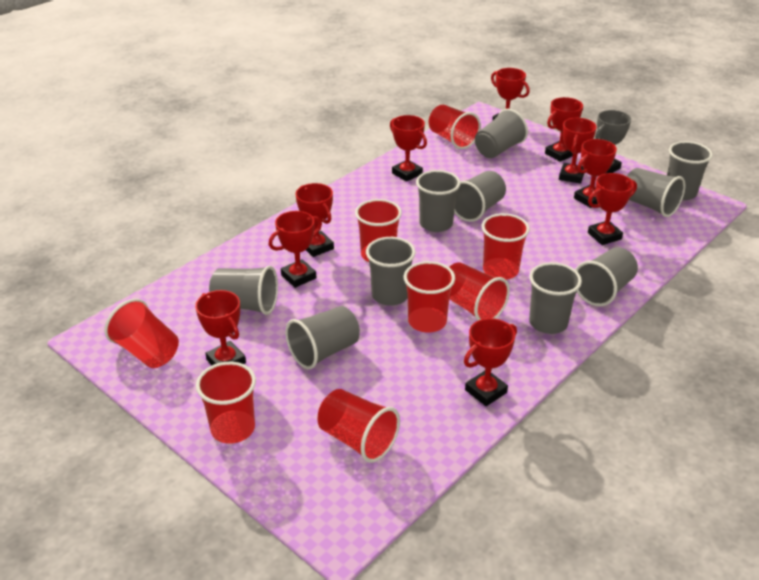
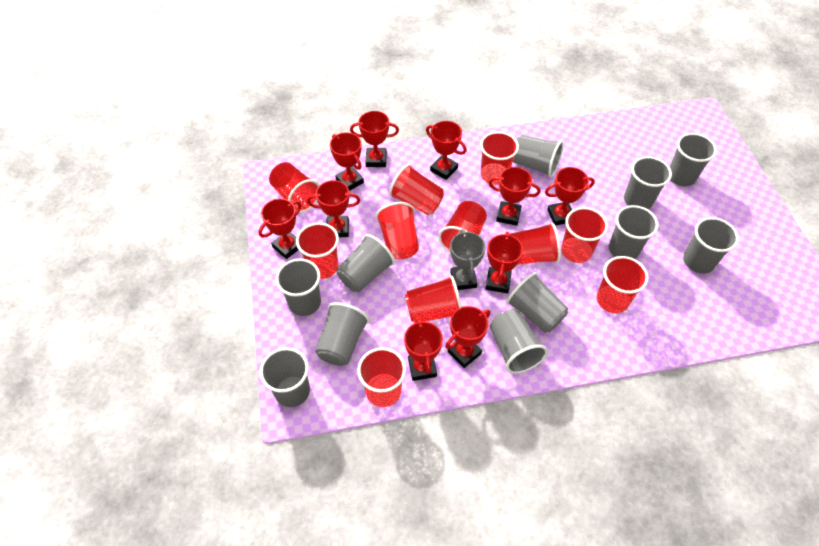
grey cup: [209,266,278,315] [285,306,360,369] [366,237,416,306] [416,170,461,232] [454,171,506,222] [475,109,528,158] [529,262,582,334] [575,247,638,306] [627,168,685,217] [667,141,713,200] = 10 -> [260,347,310,407] [276,259,321,316] [315,302,369,366] [337,234,395,292] [490,310,548,374] [506,272,568,333] [513,135,563,177] [609,205,658,259] [624,156,672,209] [670,133,717,186] [683,217,739,274] = 11
red cup: [104,298,179,368] [196,362,256,444] [317,389,400,463] [355,199,402,262] [404,261,455,333] [429,105,481,149] [449,262,510,321] [481,213,530,280] = 8 -> [269,162,320,213] [296,223,339,279] [357,348,406,407] [376,202,419,259] [389,164,444,215] [405,275,462,323] [438,201,487,253] [480,131,519,185] [509,222,561,265] [561,207,608,263] [597,256,649,313] = 11

